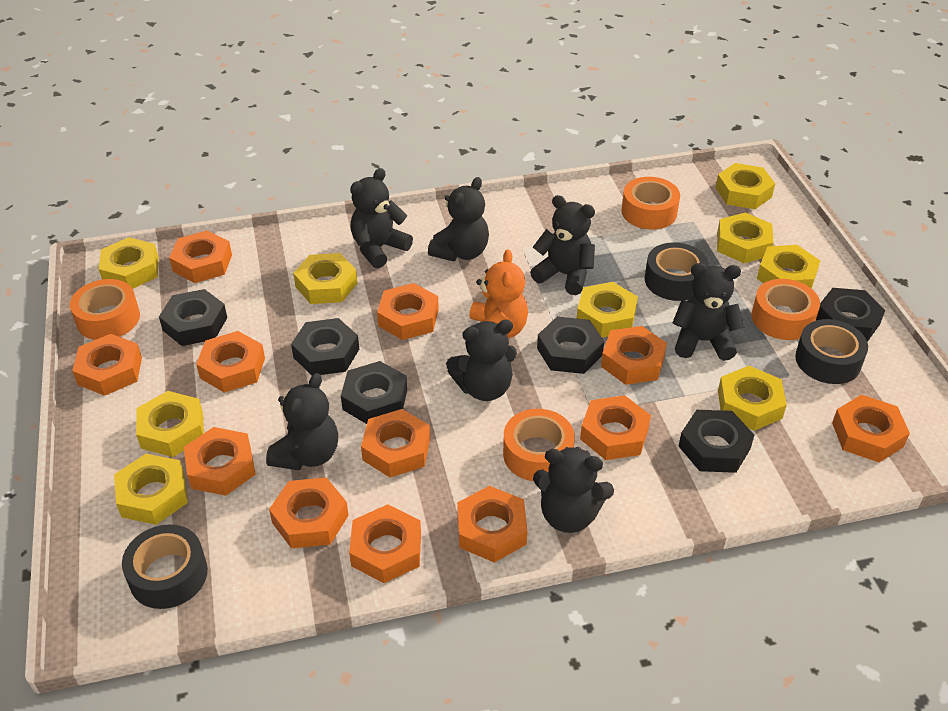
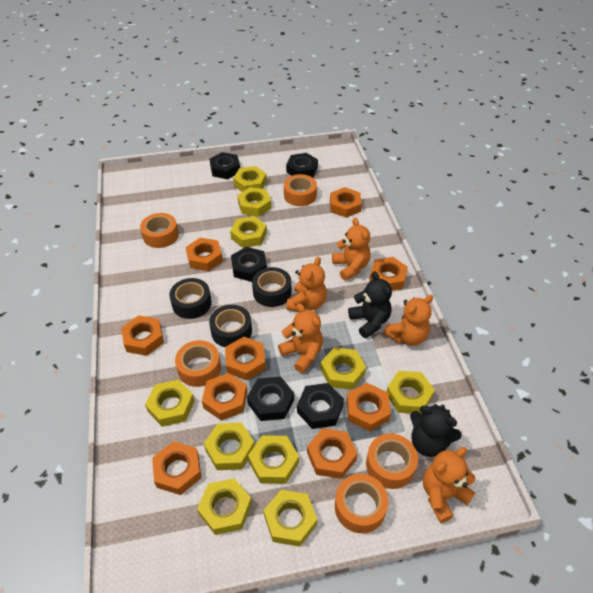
black nut: [159,289,227,346] [291,318,359,375] [341,361,407,424] [537,317,604,374] [679,410,754,473] [816,288,885,342] = 6 -> [210,152,240,179] [231,247,267,282] [247,377,294,421] [286,153,318,177] [297,383,344,429] = 5
black teddy bear: [266,373,338,470] [350,168,413,268] [428,177,489,261] [446,320,517,401] [530,195,595,295] [533,447,614,533] [673,263,744,361] = 7 -> [348,271,392,338] [410,404,462,457] = 2
orange nut: [72,334,142,396] [169,230,232,283] [184,427,256,496] [196,331,265,393] [269,477,349,548] [349,504,421,583] [361,409,430,478] [377,283,439,340] [457,486,527,563] [580,395,651,460] [601,326,667,385] [832,395,910,462] = 12 -> [121,315,164,356] [152,441,202,495] [186,238,223,271] [202,373,247,421] [225,337,266,380] [307,428,358,479] [330,187,362,218] [347,383,391,432] [369,257,408,291] = 9
orange tape: [70,279,140,340] [503,409,575,481] [621,177,680,229] [752,279,820,340] = 4 -> [140,213,179,248] [175,340,221,387] [284,174,317,206] [335,474,388,533] [366,433,418,489] = 5
orange teddy bear: [469,249,528,338] = 1 -> [278,304,323,373] [287,257,327,311] [332,218,371,281] [383,295,433,346] [423,447,476,523] = 5
yellow nut: [99,237,159,289] [114,454,188,525] [136,391,204,457] [293,253,357,304] [577,282,638,338] [716,163,775,209] [717,212,773,263] [718,366,787,431] [757,245,820,289] = 9 -> [145,380,195,427] [197,478,252,535] [204,423,255,470] [230,216,267,248] [233,166,267,192] [237,187,271,217] [248,435,299,484] [263,490,317,547] [321,347,366,390] [386,371,435,414] = 10

